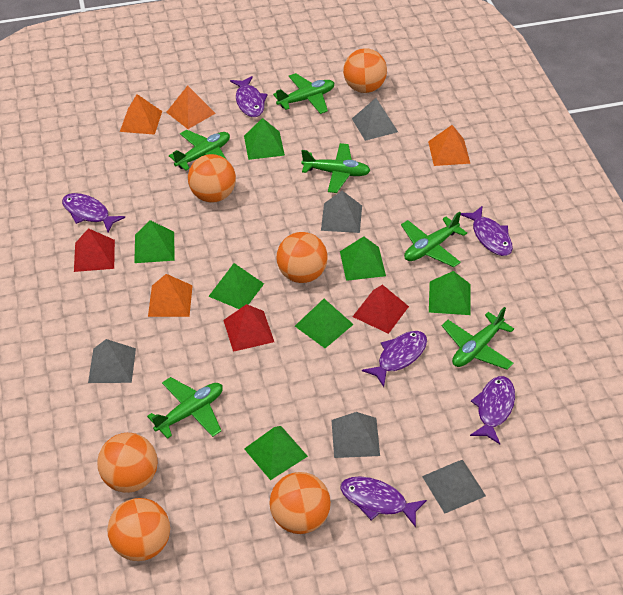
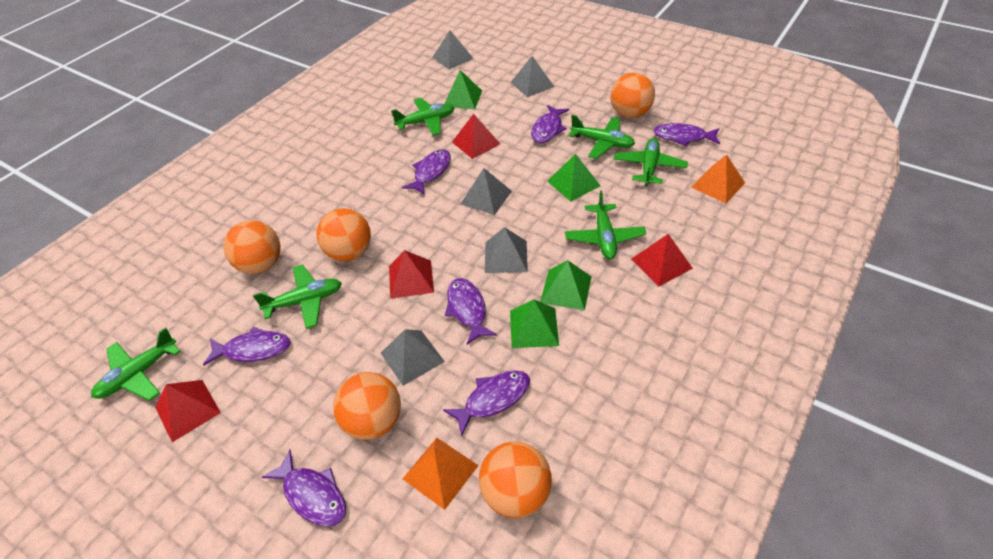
green pyramid: [134,220,174,263] [208,263,264,309] [244,118,285,160] [244,426,308,480] [295,299,354,348] [340,236,386,281] [429,271,471,315] = 7 -> [444,70,482,109] [510,299,559,348] [540,260,591,310] [547,154,601,201] = 4
orange ball: [98,433,158,493] [107,498,170,561] [188,154,236,202] [269,472,331,534] [277,232,328,283] [343,48,387,93] = 6 -> [223,220,281,274] [317,208,371,261] [333,372,401,440] [479,441,552,518] [610,72,655,118] = 5
orange pyramid: [120,94,162,135] [148,274,193,317] [166,86,216,129] [428,125,471,166] = 4 -> [403,438,479,510] [691,155,745,203] = 2
purple fish: [62,193,125,232] [230,76,267,117] [340,476,427,527] [362,331,427,387] [461,206,513,256] [470,376,515,444] = 6 -> [203,327,291,365] [262,450,346,527] [402,150,451,195] [443,370,530,436] [445,278,497,345] [531,105,569,143] [653,123,720,146] = 7
red pyramid: [74,228,115,272] [223,304,274,352] [352,285,409,334] = 3 -> [155,380,221,442] [389,250,434,299] [452,114,500,159] [631,234,693,286] = 4

